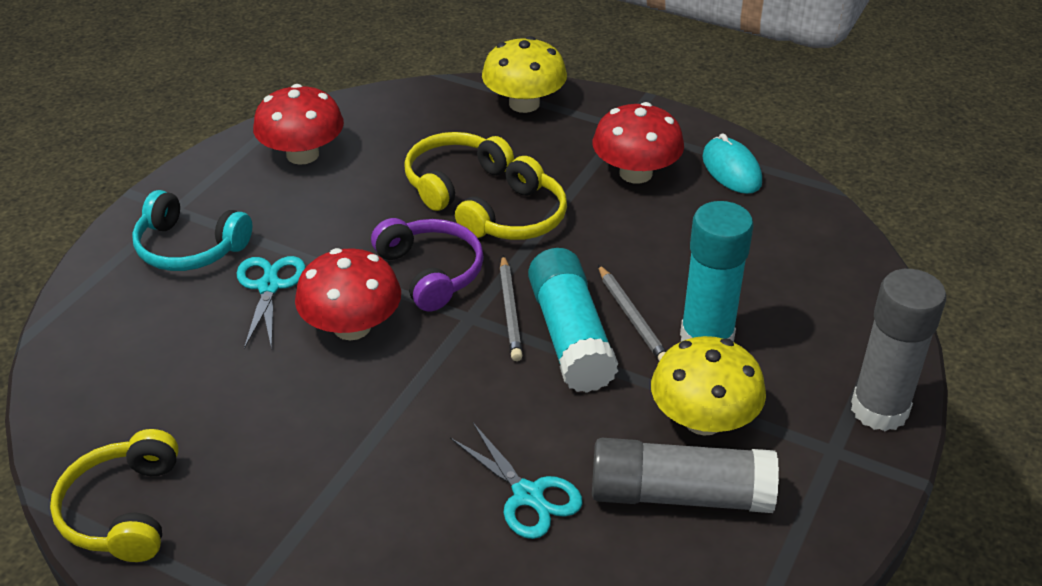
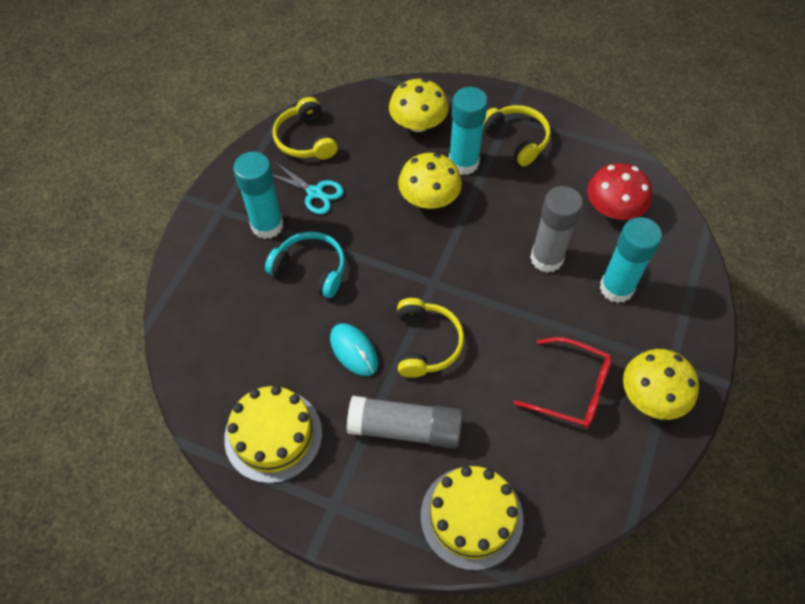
grey pencil: [500,255,523,361] [598,265,666,361] = 2 -> none = 0
purple headphones: [371,218,484,312] = 1 -> none = 0
red glasses: none = 0 -> [514,337,612,428] = 1
red mushroom: [253,84,344,165] [295,248,401,340] [593,102,684,183] = 3 -> [587,163,652,220] = 1
turquoise glue stick: [528,248,618,393] [680,201,753,342] = 2 -> [233,152,283,239] [449,87,488,175] [599,217,662,303] = 3
turquoise scissors: [236,256,306,349] [450,423,582,539] = 2 -> [273,162,344,214] = 1
yellow cake: none = 0 -> [224,385,322,483] [421,466,523,570] = 2
yellow mushroom: [482,36,567,113] [651,336,766,436] = 2 -> [389,79,449,132] [398,153,462,209] [623,349,699,420] = 3

